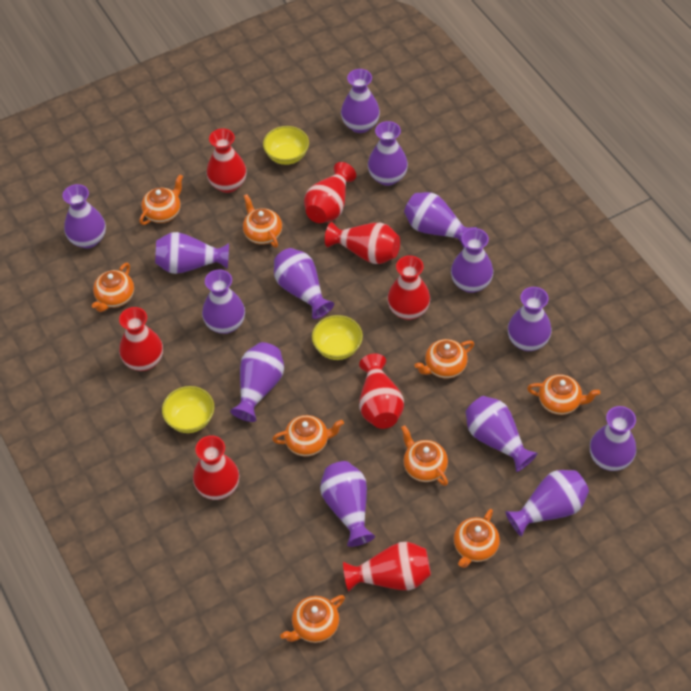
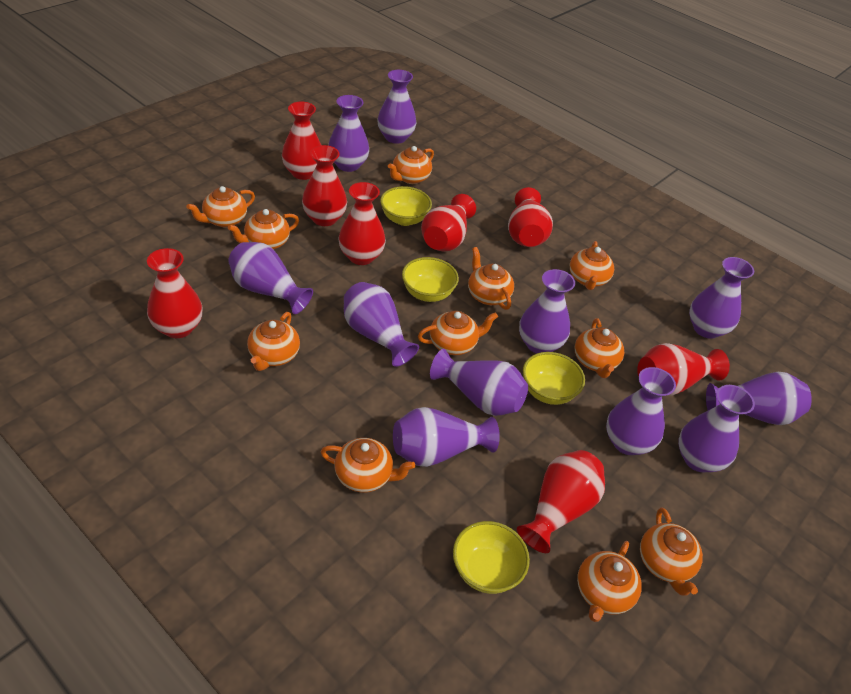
orange teapot: [92,263,134,312] [139,174,183,225] [243,194,282,248] [272,415,344,457] [280,595,345,643] [401,425,448,486] [414,339,474,379] [454,509,500,568] [527,374,600,415] = 9 -> [186,186,255,227] [228,209,299,250] [247,312,300,371] [321,438,415,493] [388,146,434,184] [418,311,498,355] [468,247,514,310] [570,241,614,290] [575,318,624,378] [577,541,642,622] [640,508,703,596] = 11
purple vase: [62,184,106,249] [155,232,229,274] [202,269,245,334] [230,342,284,422] [274,248,334,319] [320,461,375,547] [341,69,380,133] [368,121,408,186] [404,192,477,248] [451,228,493,293] [465,396,538,472] [506,470,589,537] [508,287,552,351] [590,406,636,471] = 14 -> [228,242,313,314] [328,95,369,172] [344,282,419,367] [377,70,416,144] [393,407,500,467] [430,349,528,416] [519,269,575,353] [606,367,676,455] [678,385,755,473] [689,257,754,339] [706,372,812,425] = 11
yellow bowl: [162,386,214,433] [263,126,309,165] [312,315,363,360] = 3 -> [380,186,432,226] [402,257,459,302] [453,521,530,594] [523,352,585,405] = 4

